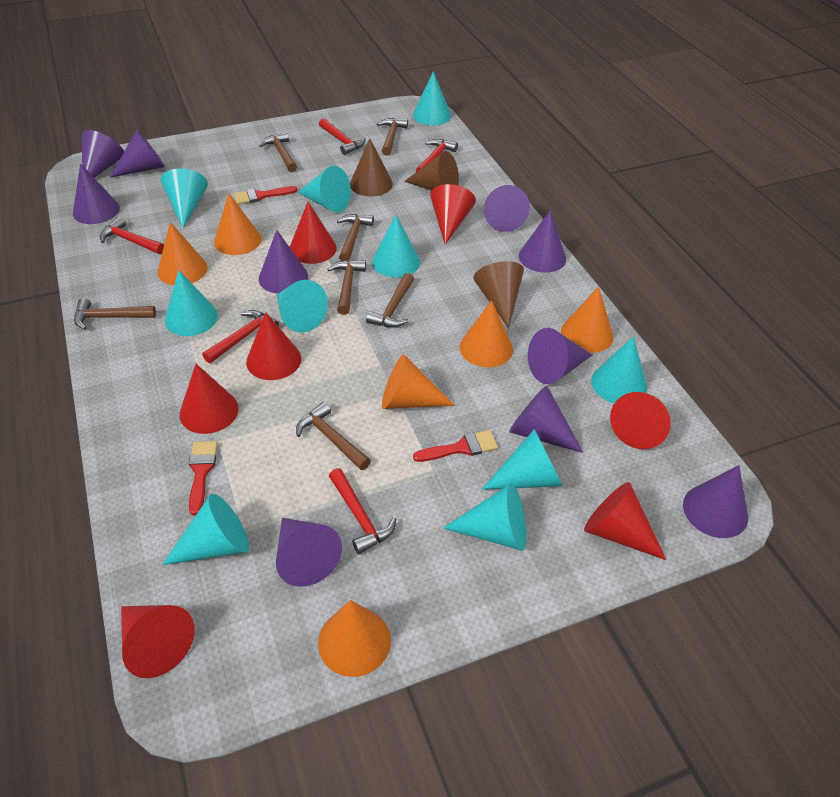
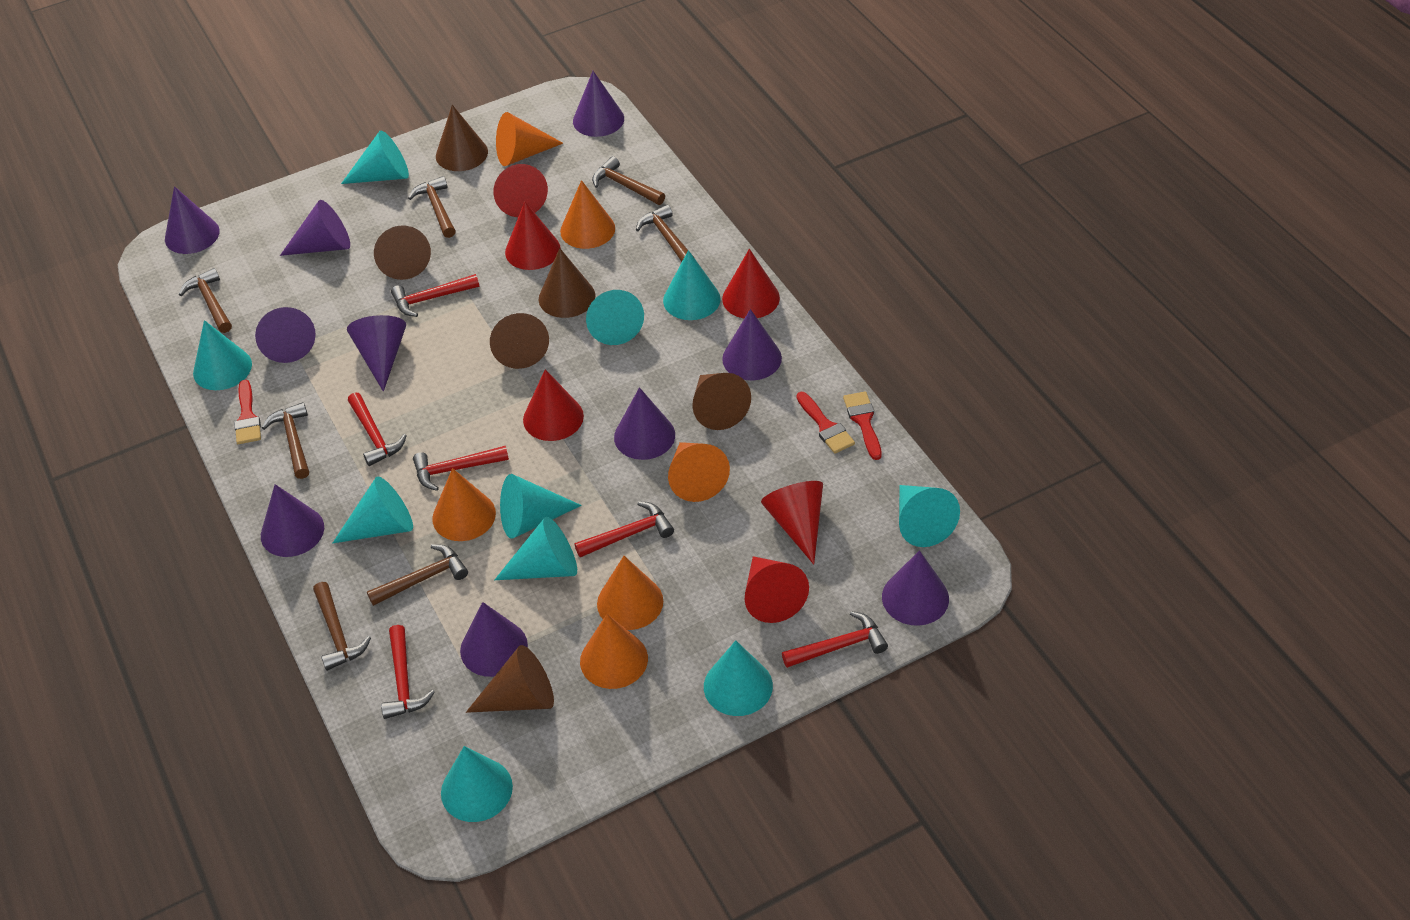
brown cone: [350,138,393,197] [404,151,459,190] [473,261,524,329] = 3 -> [374,226,431,280] [436,105,488,171] [466,645,554,713] [490,313,549,369] [539,248,595,318] [693,373,751,430] = 6
red cone: [121,605,195,678] [179,364,238,434] [246,312,301,380] [290,202,337,264] [430,184,476,245] [584,482,666,560] [610,392,671,449] = 7 -> [494,164,548,217] [505,201,561,270] [523,369,584,441] [722,249,780,318] [745,556,809,623] [761,481,823,564] = 6
red hammer: [100,217,164,254] [202,310,279,363] [319,118,365,155] [329,468,396,554] [416,139,458,172] = 5 -> [348,393,407,466] [381,625,435,719] [391,274,479,317] [413,446,509,491] [575,501,674,557] [782,611,888,668] = 6

